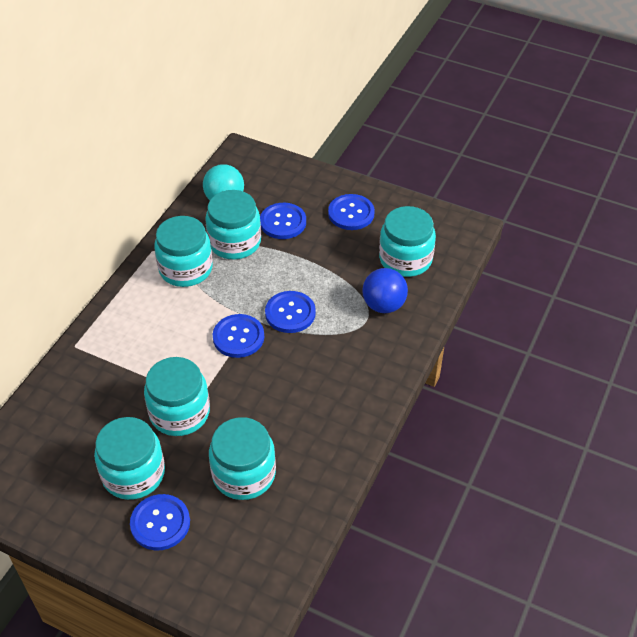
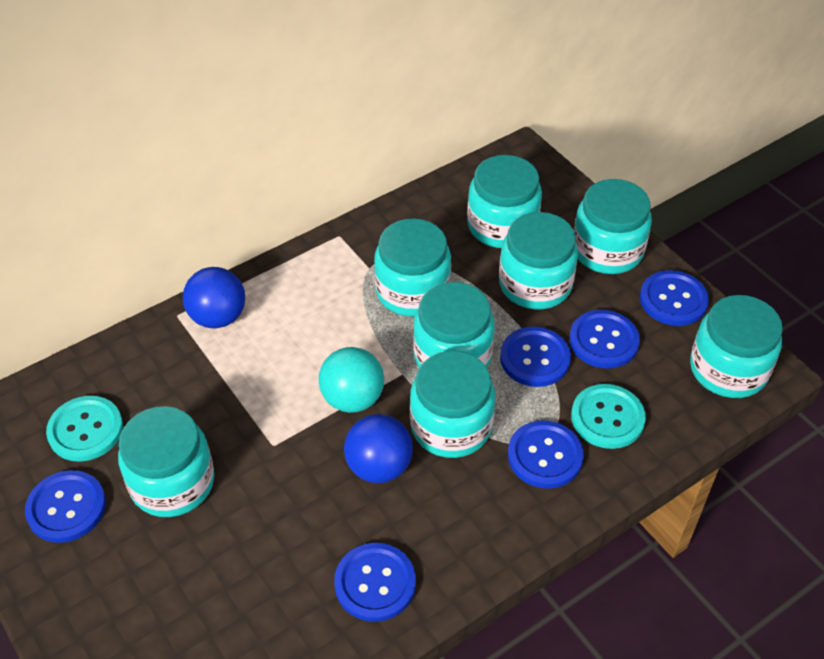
blue ball: [362,268,408,313] = 1 -> [183,267,245,329] [344,414,413,483] = 2
blue button: [130,494,190,550] [213,314,264,358] [260,203,306,239] [265,291,316,333] [328,194,375,230] = 5 -> [25,470,106,543] [334,543,416,622] [500,327,571,387] [508,421,584,489] [569,310,640,369] [640,270,709,326] = 6
turquoise button: none = 0 -> [46,396,123,462] [571,384,646,449] = 2
turquoise jar: [94,417,165,500] [144,357,210,436] [154,216,213,287] [205,190,261,259] [209,417,276,500] [379,206,436,277] = 6 -> [118,406,214,517] [374,219,451,317] [410,351,495,458] [413,282,495,368] [467,155,542,248] [499,212,578,309] [574,179,652,274] [690,295,783,398] = 8

